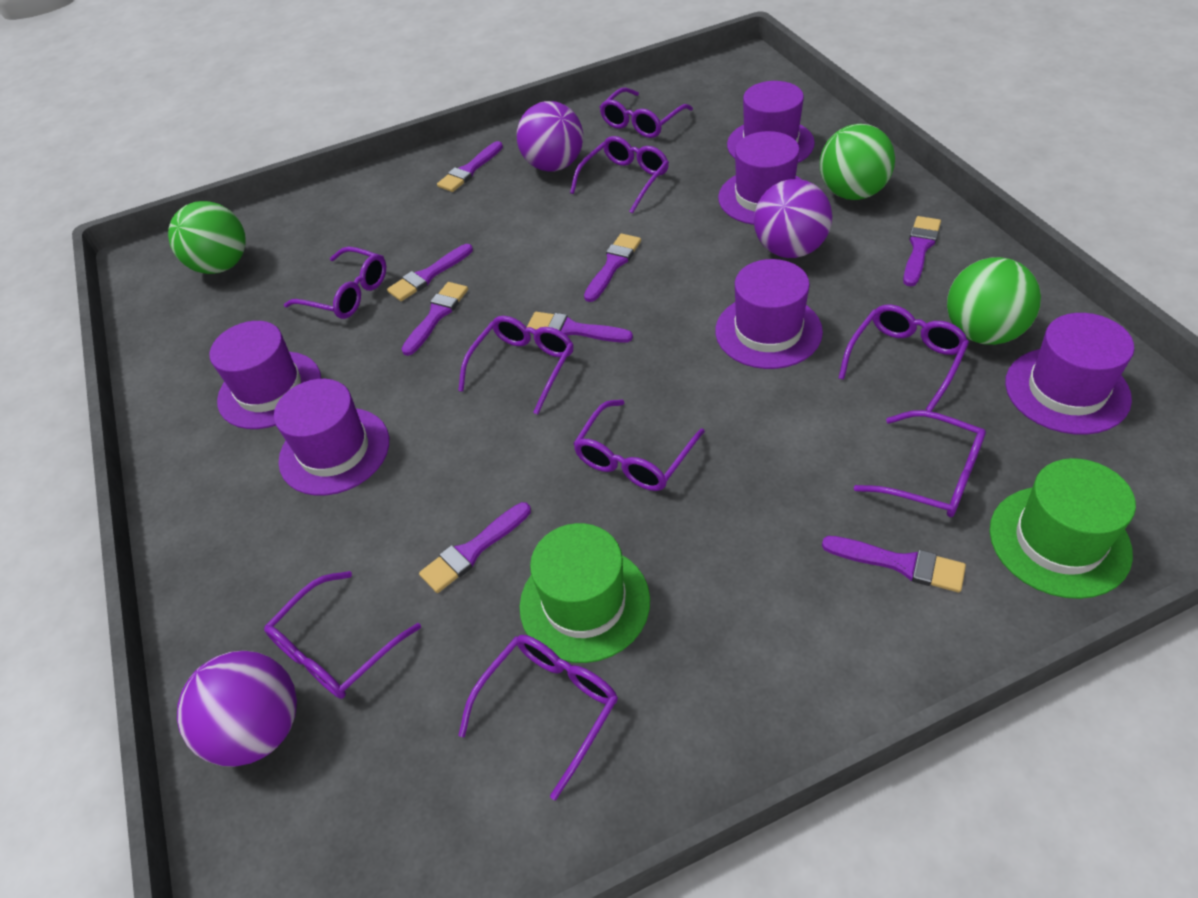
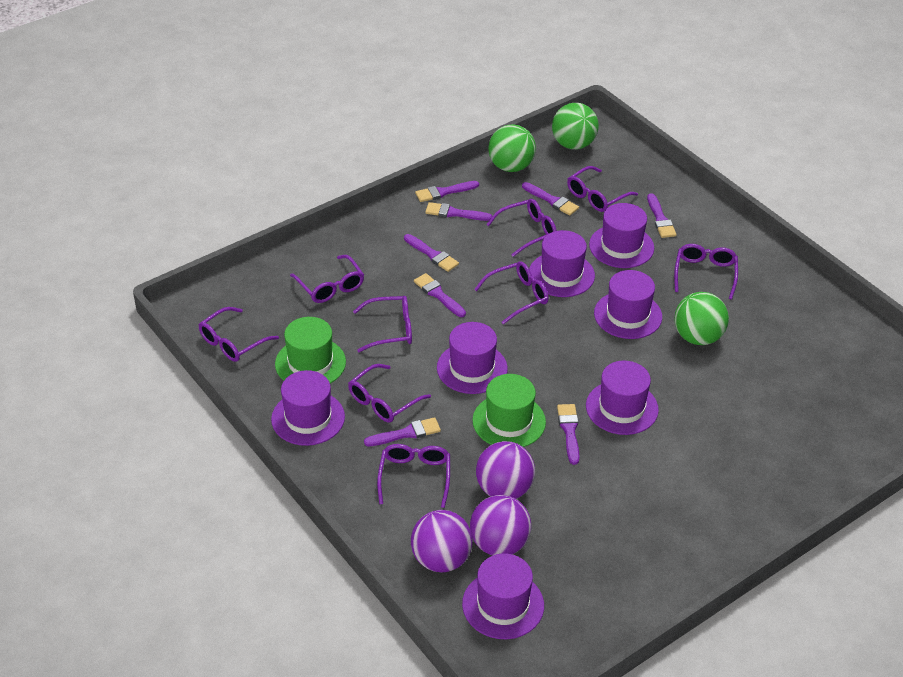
purple hat: [210,321,321,429] [274,379,389,496] [715,259,823,369] [718,131,802,225] [727,81,815,163] [1005,313,1134,435] = 6 -> [271,370,345,446] [437,322,508,394] [462,553,544,639] [529,230,595,297] [586,361,659,435] [589,203,654,268] [594,270,662,339] = 7

